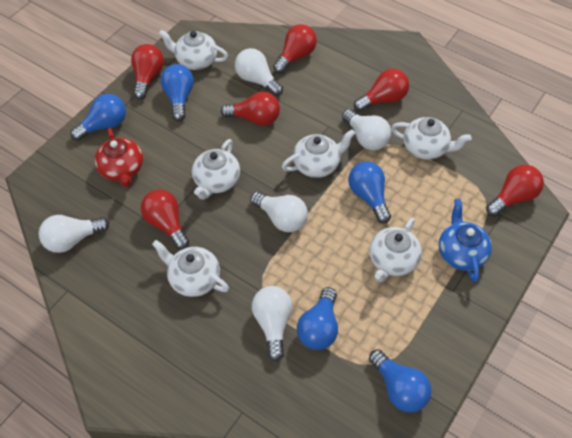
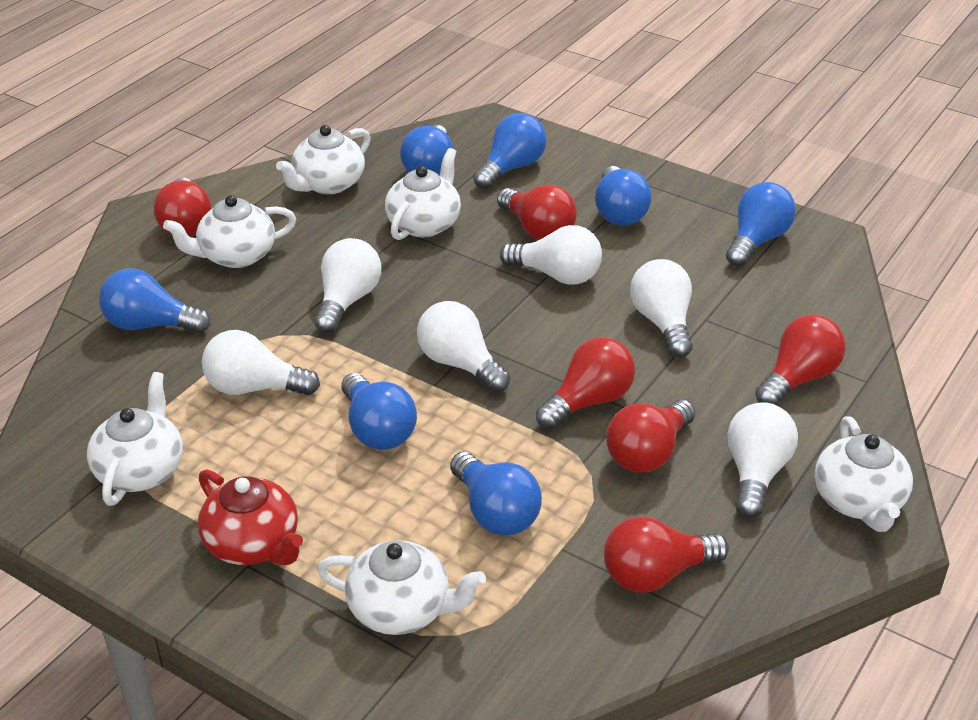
blue light bulb: [70,94,126,141] [161,64,194,121] [297,287,338,350] [348,161,391,223] [369,349,432,413] = 5 -> [99,269,211,333] [342,373,417,450] [400,125,454,175] [450,452,542,535] [473,113,546,189] [595,166,652,225] [726,182,796,267] = 7
blue teapot: [439,199,492,282] = 1 -> none = 0
white light bulb: [39,215,109,253] [235,48,283,96] [250,192,308,232] [252,286,292,362] [342,109,391,150] = 5 -> [202,330,320,395] [314,238,381,333] [417,301,510,393] [500,225,602,285] [630,259,693,358] [727,402,798,518] = 6

